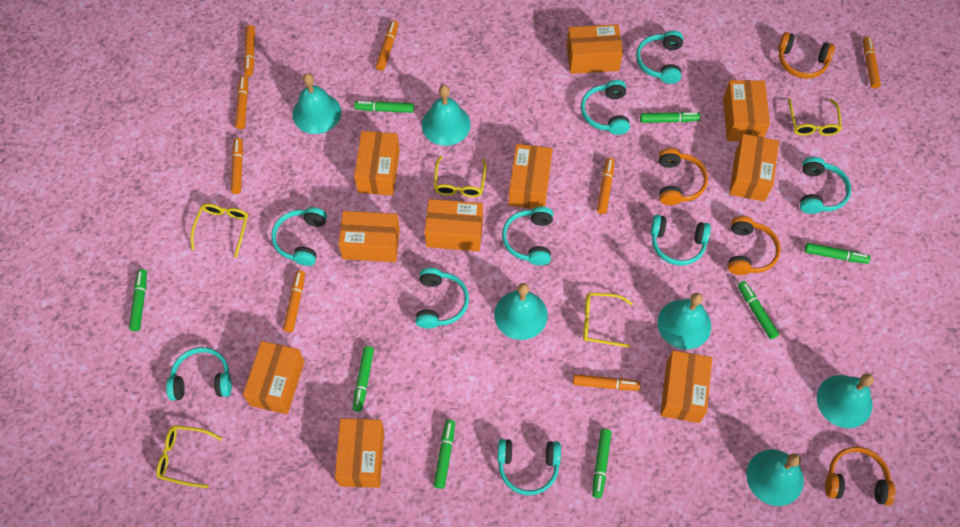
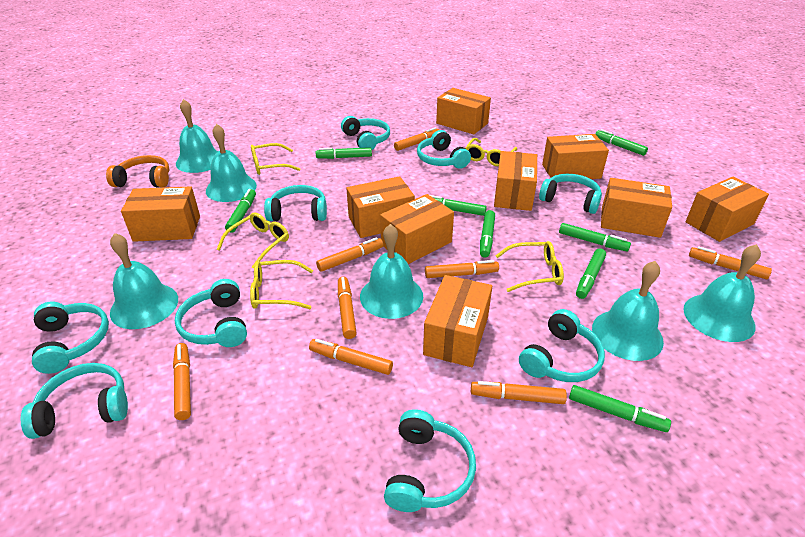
orange box: [243,341,305,414] [335,418,384,488] [338,211,400,262] [354,131,400,195] [425,199,483,251] [508,144,552,209] [566,24,623,74] [660,350,712,423] [723,80,770,141] [729,134,779,202] = 10 -> [121,186,200,242] [346,176,415,238] [380,194,454,264] [423,275,492,367] [436,88,491,134] [494,151,537,211] [542,134,609,179] [601,178,672,238] [685,177,769,242] = 9
orange headphones: [659,148,708,205] [728,216,781,275] [778,32,835,79] [825,447,895,506] = 4 -> [106,155,169,188] = 1

